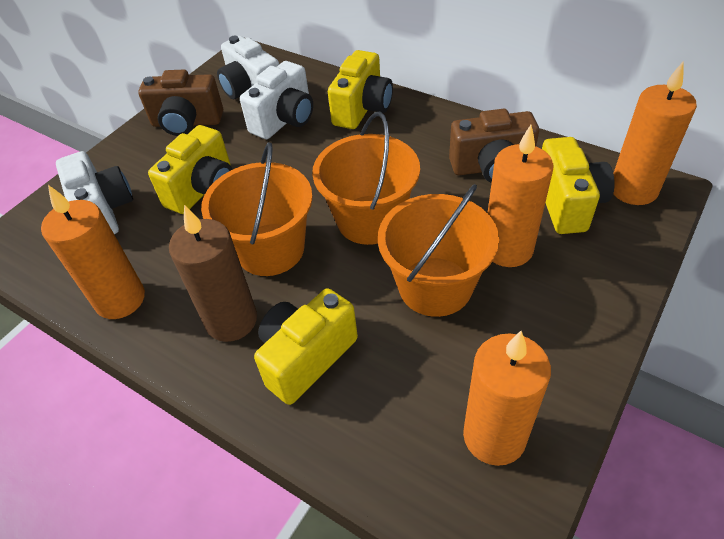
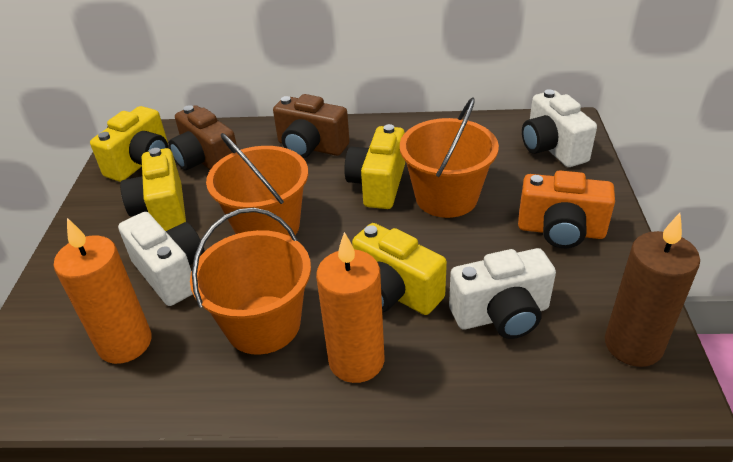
orange camera: none = 0 -> [518,171,615,248] = 1
orange candle: [41,185,145,319] [463,331,551,466] [488,125,554,267] [613,62,697,205] = 4 -> [54,218,152,364] [316,232,384,383] = 2

